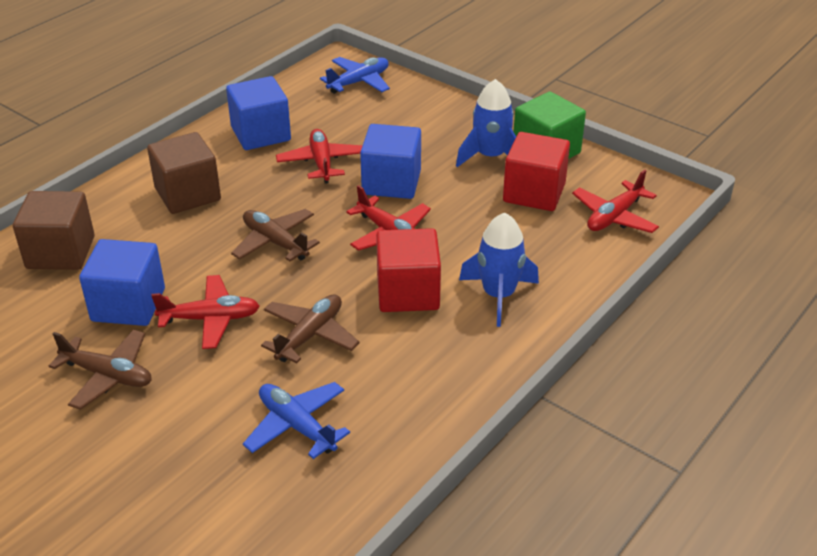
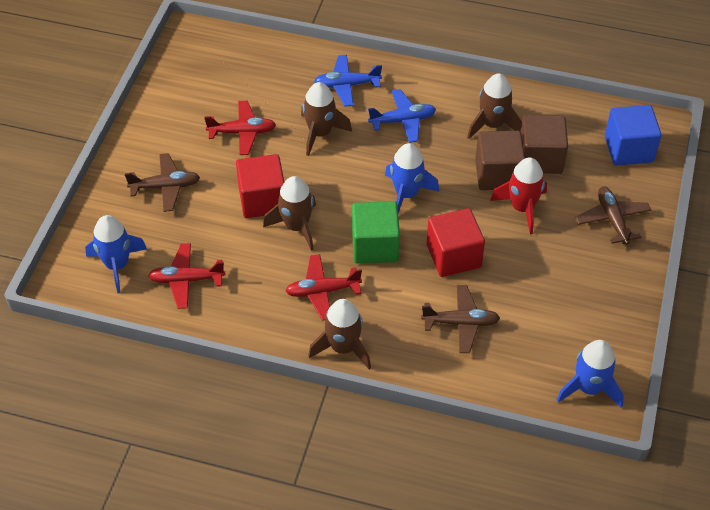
blue cube: [79,239,165,326] [226,76,291,150] [360,124,421,199] = 3 -> [605,105,662,166] = 1
blue rocket: [456,79,516,167] [459,213,539,327] = 2 -> [85,215,147,293] [385,143,439,213] [556,340,624,408] = 3
brown rocket: none = 0 -> [263,176,316,251] [301,82,352,156] [308,299,371,369] [467,73,522,139] = 4
red plane: [151,275,260,349] [276,129,363,184] [346,185,431,251] [572,169,659,233] = 4 -> [148,243,225,309] [204,101,276,155] [285,254,362,321] = 3
red rocket: none = 0 -> [490,157,547,234] = 1

